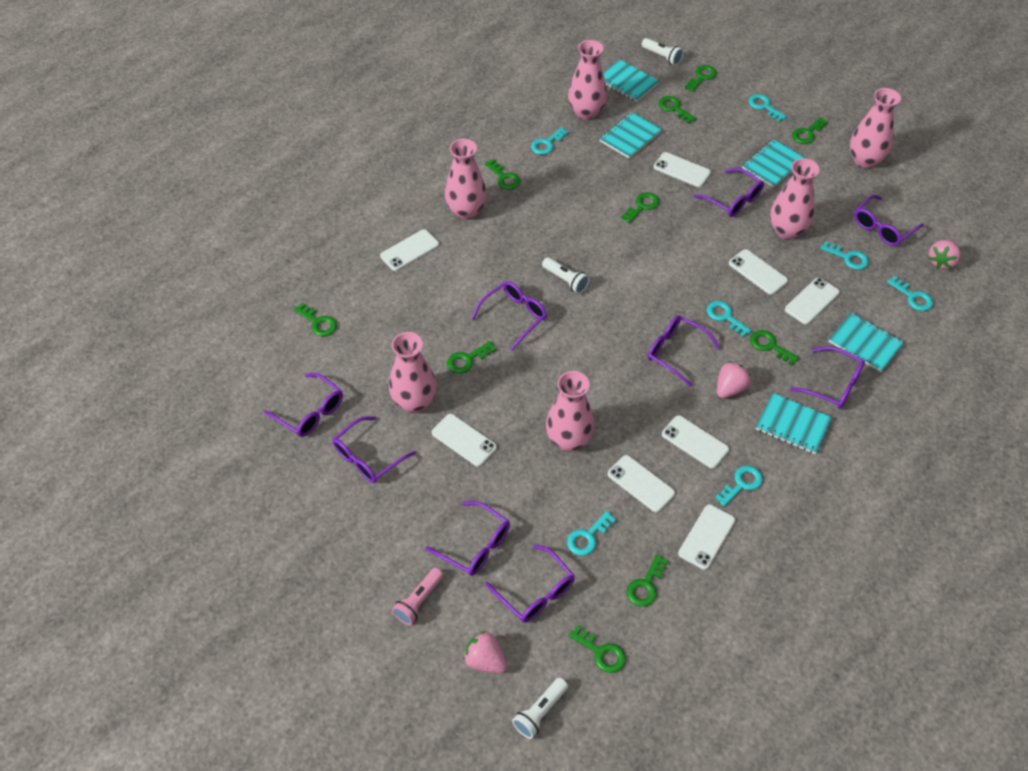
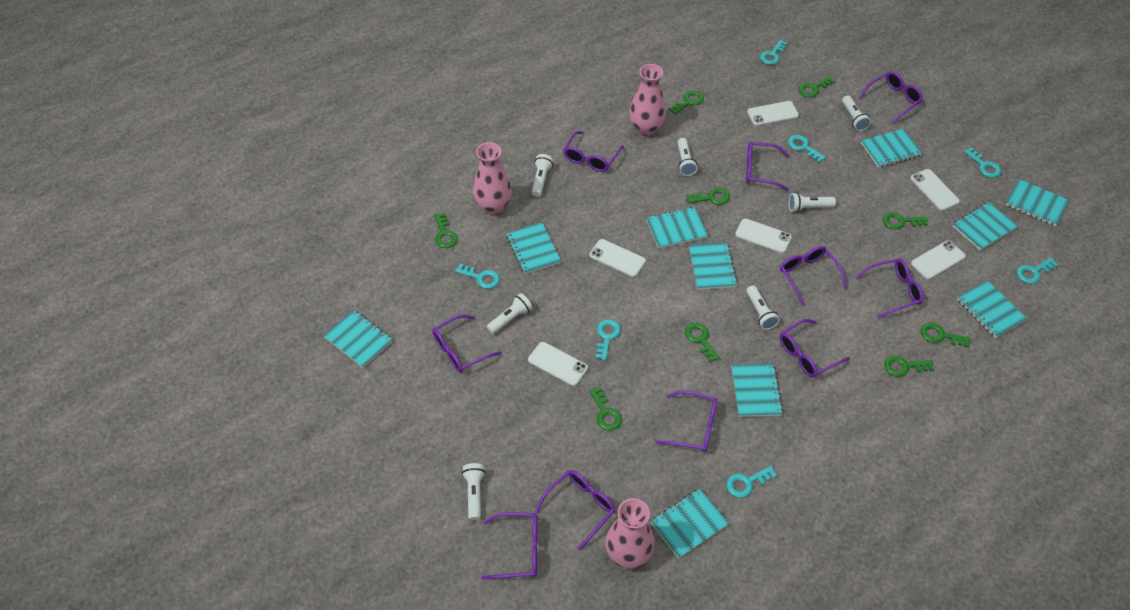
green key: [294,303,337,336] [447,341,496,374] [485,159,521,190] [569,625,626,673] [621,192,659,223] [627,554,668,607] [659,96,696,124] [685,65,717,92] [750,330,799,365] [792,117,828,144] = 10 -> [434,213,458,248] [589,387,622,430] [669,90,704,115] [685,323,720,362] [686,188,730,205] [799,76,835,98] [883,212,928,229] [884,356,934,377] [921,323,970,347] = 9
pink flashlight: [392,568,443,625] = 1 -> none = 0
pink strawberry: [463,631,507,674] [717,361,751,398] [929,240,961,269] = 3 -> none = 0
pink vase: [389,332,437,413] [445,139,487,220] [546,371,595,452] [568,40,607,120] [770,158,820,240] [850,88,901,169] = 6 -> [473,142,512,215] [605,498,654,569] [629,64,666,136] = 3
purple glasses: [264,373,343,437] [332,416,416,483] [426,501,510,576] [471,281,547,350] [485,545,575,623] [648,315,720,387] [693,168,764,217] [790,346,865,409] [854,195,924,246] = 9 -> [432,314,502,373] [482,512,537,580] [535,470,615,550] [563,131,624,172] [655,390,717,452] [746,142,789,191] [780,246,847,306] [780,319,850,377] [855,259,924,318] [859,71,923,123] = 10
turquoise notebook: [599,112,662,159] [603,59,659,102] [742,139,806,188] [756,393,833,455] [828,312,905,372] = 5 -> [323,310,393,368] [506,222,561,274] [646,207,708,248] [651,488,729,559] [689,242,738,290] [731,363,783,417] [861,129,923,168] [952,202,1018,251] [957,280,1027,338] [1006,179,1069,226] = 10
white flashlight: [512,678,568,739] [542,257,589,294] [642,38,684,66] = 3 -> [462,463,485,520] [487,293,533,334] [532,154,553,197] [678,138,698,176] [746,285,780,330] [788,192,836,212] [842,95,871,131] = 7
white phone: [380,229,439,271] [432,414,497,467] [608,455,675,512] [654,152,711,187] [662,415,729,469] [678,504,735,570] [729,249,788,295] [785,278,840,324] = 8 -> [528,342,588,386] [589,239,646,277] [735,218,792,253] [747,101,799,126] [910,169,960,211] [911,240,966,279] = 6

